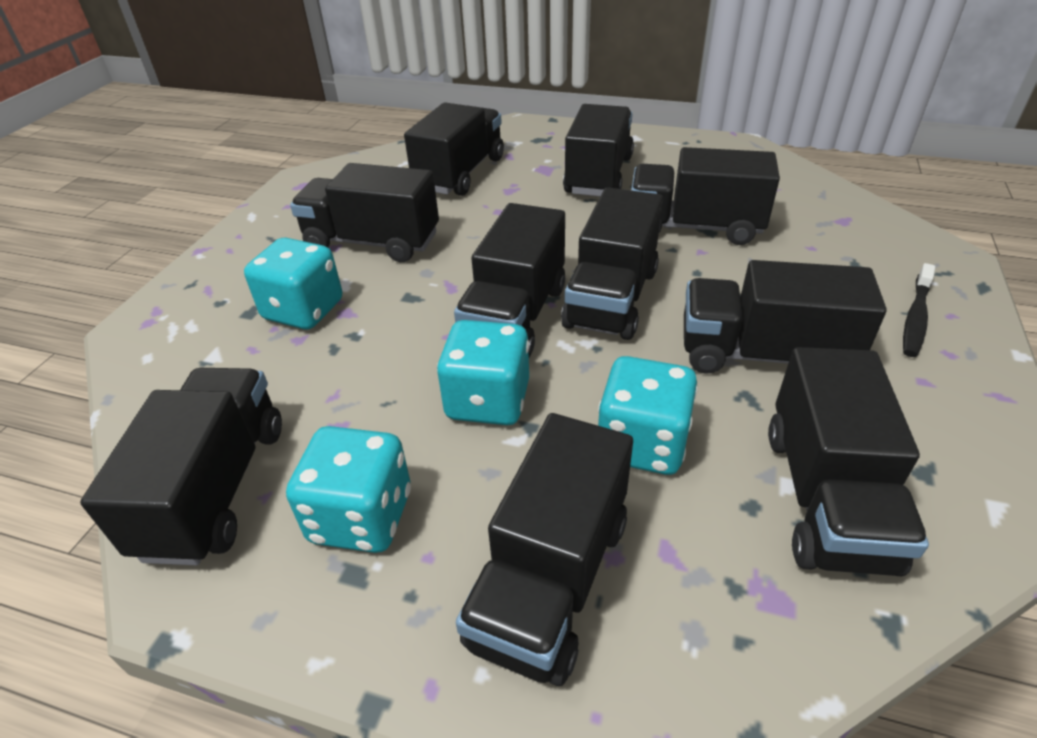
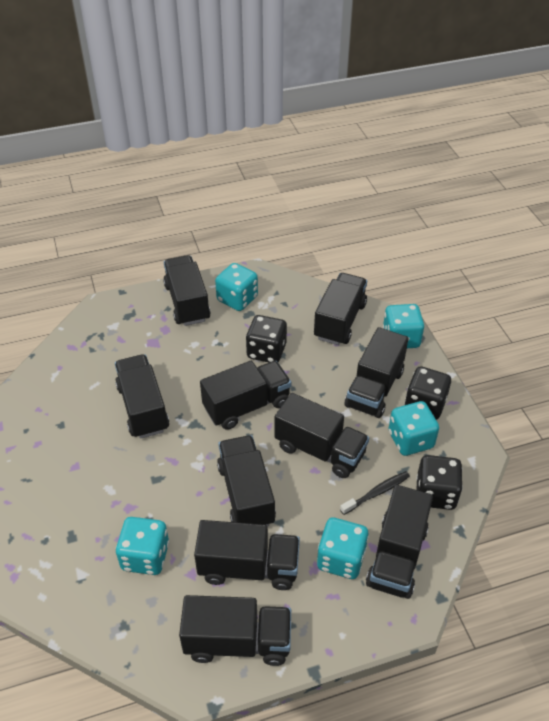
black dice: none = 0 -> [246,315,287,363] [405,366,451,420] [416,455,463,510] = 3
turquoise dice: [244,237,342,329] [286,426,411,553] [437,320,529,425] [598,356,698,475] = 4 -> [116,517,169,575] [215,263,258,311] [317,518,369,579] [383,304,424,348] [388,401,439,456] = 5

